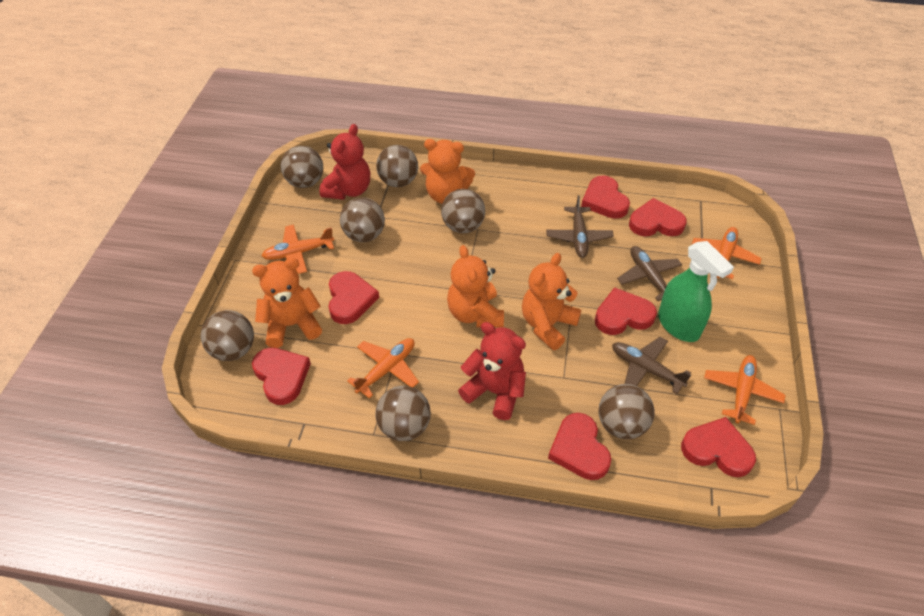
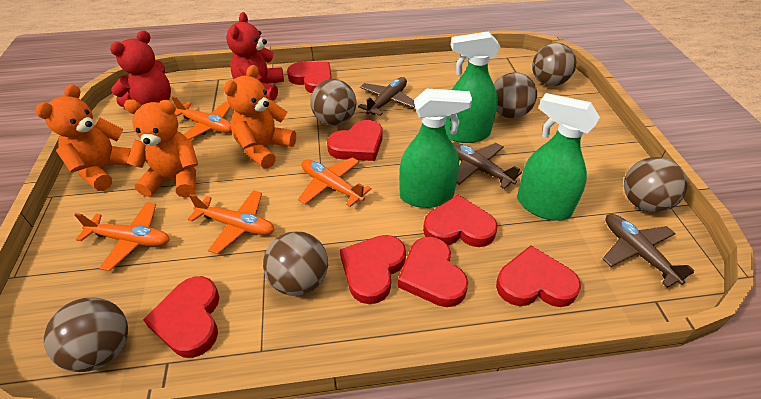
brown ball: [201,310,254,361] [281,146,323,188] [340,197,385,242] [376,145,418,187] [376,386,431,441] [441,189,485,233] [599,384,655,439] = 7 -> [44,297,128,372] [263,231,328,296] [310,79,356,126] [494,72,537,118] [532,43,576,86] [624,157,688,213] = 6
green spray bottle: [658,241,734,342] = 1 -> [399,89,472,208] [445,31,500,143] [517,93,600,221] = 3
orange teddy bear: [252,258,322,348] [420,139,475,204] [447,245,504,327] [522,253,581,350] = 4 -> [36,84,133,191] [124,99,198,198] [224,65,296,169] = 3

